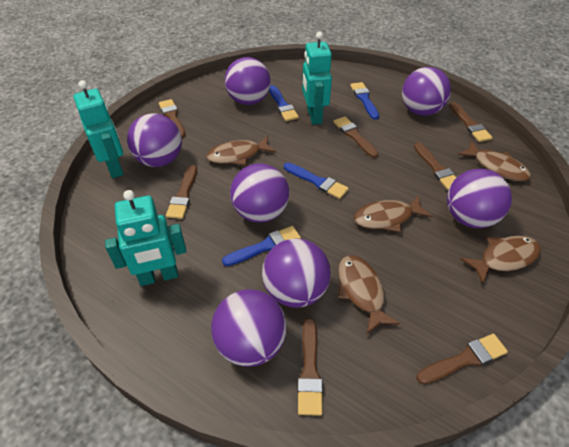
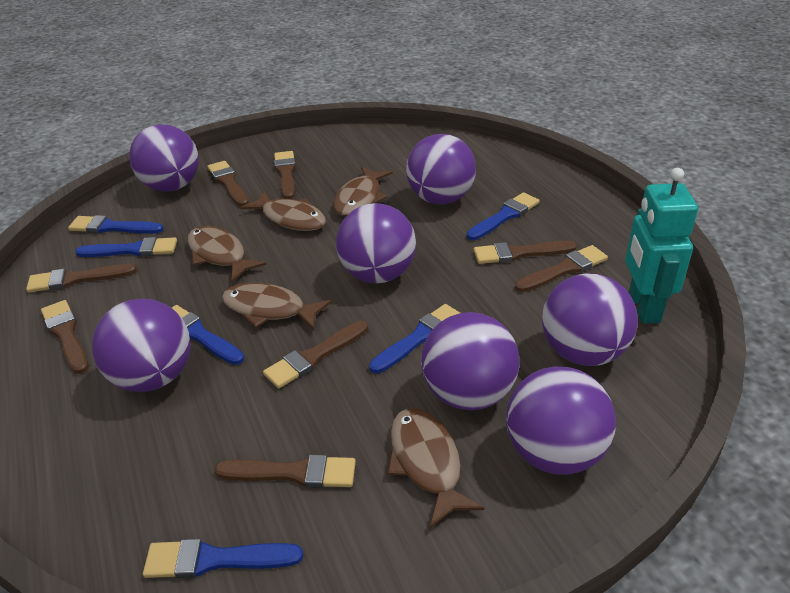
blue brush: [222,226,301,266] [269,85,299,121] [284,163,349,199] [350,82,379,120] = 4 -> [68,215,164,234] [75,237,177,257] [143,539,303,578] [172,305,244,365] [369,304,460,374] [467,192,540,240] = 6
brown brush: [159,99,185,138] [166,165,197,219] [298,318,323,416] [333,117,378,158] [414,142,456,190] [416,334,508,384] [449,102,493,142] = 7 -> [26,264,137,293] [41,300,88,374] [207,161,249,206] [214,455,356,488] [263,321,368,388] [274,151,296,199] [474,241,577,264] [515,245,608,292] = 8
turquoise robot: [73,80,124,178] [105,190,186,286] [302,32,332,125] = 3 -> [625,168,698,324] = 1

